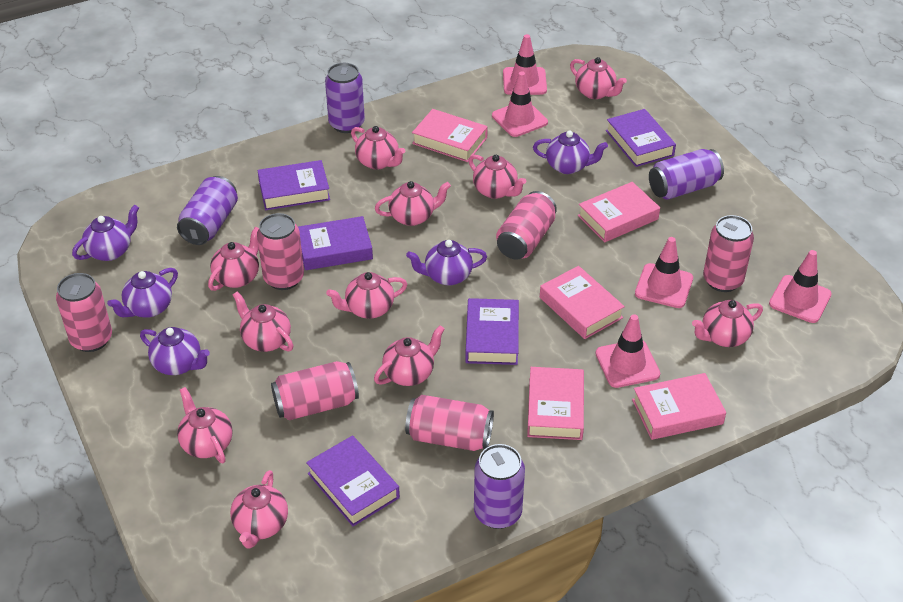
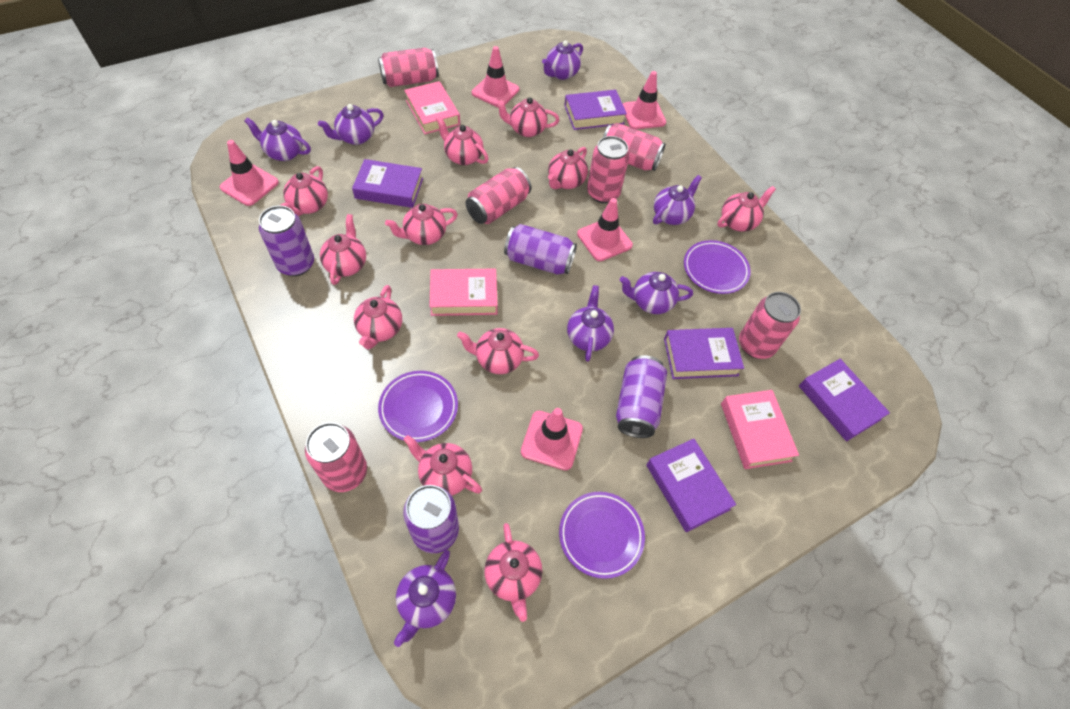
pink book: [412,109,488,162] [527,367,584,440] [540,266,625,339] [578,182,660,242] [632,373,726,440] = 5 -> [404,81,460,134] [429,269,498,316] [721,390,799,469] = 3
purple plate: none = 0 -> [378,371,458,442] [559,492,645,579] [684,240,751,294] = 3
purple teapot: [72,205,139,261] [107,268,178,318] [140,327,210,375] [406,240,487,286] [533,131,608,174] = 5 -> [244,118,311,161] [318,104,384,145] [394,550,456,647] [542,40,583,80] [567,285,614,362] [620,272,693,314] [653,175,702,225] = 7

